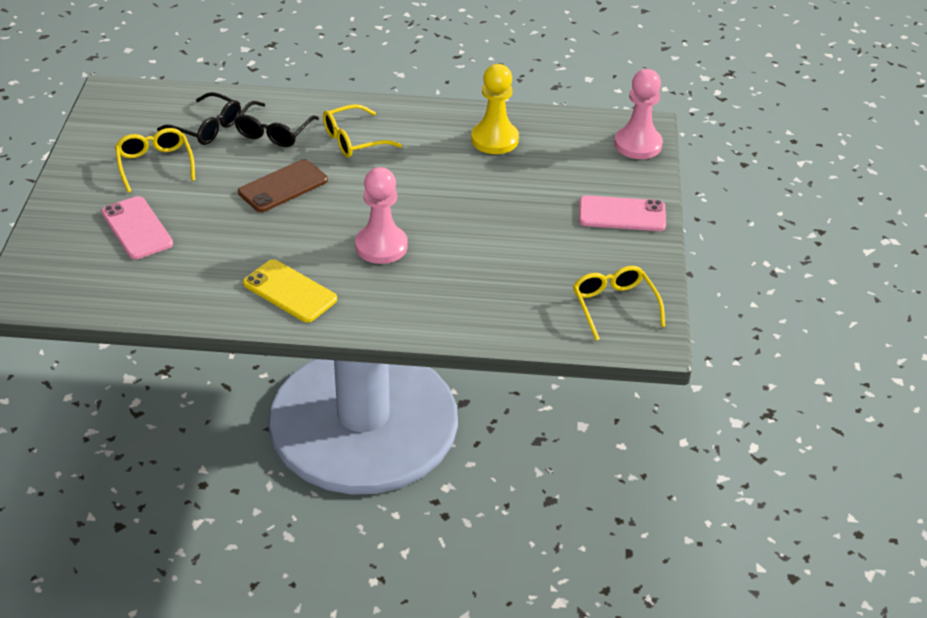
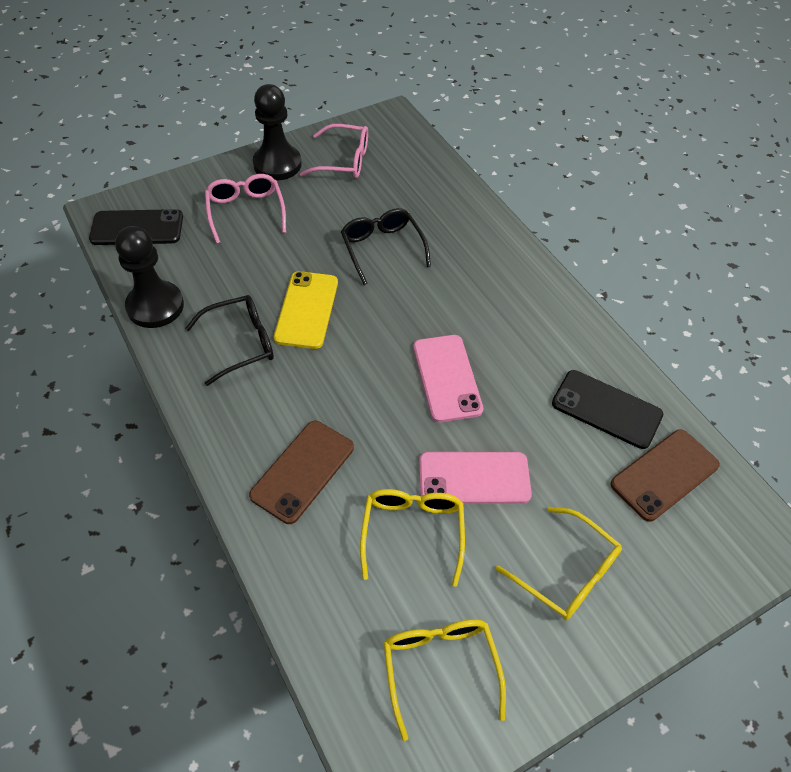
black pawn: none = 0 -> [115,226,184,328] [253,84,302,180] = 2
black phone: none = 0 -> [89,209,183,245] [552,370,663,449] = 2
brown phone: [238,159,328,212] = 1 -> [249,421,354,524] [611,429,720,522] = 2
pink glasses: none = 0 -> [205,174,286,244] [300,124,368,178] = 2
pink pawn: [355,167,408,264] [614,69,663,159] = 2 -> none = 0
yellow pawn: [471,64,519,154] = 1 -> none = 0

